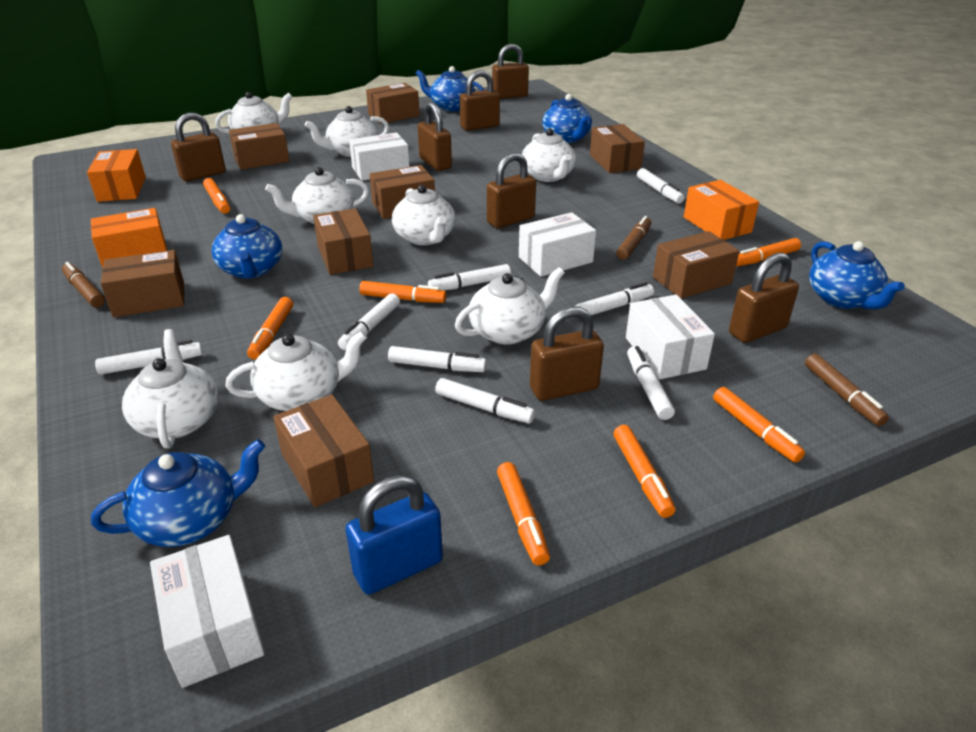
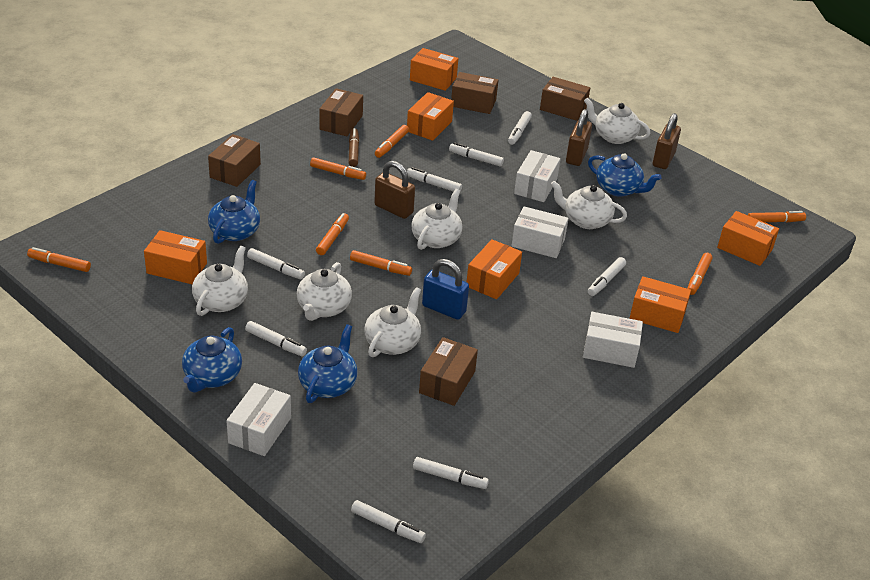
blue teapot: [91,439,265,547] [211,214,282,279] [415,66,484,111] [542,94,592,143] [809,241,905,309] = 5 -> [182,327,242,392] [208,180,260,244] [298,324,357,403] [588,153,662,197] = 4
brown box: [101,250,185,317] [229,123,289,170] [273,394,374,508] [313,208,373,275] [366,83,420,124] [370,165,435,219] [590,124,645,173] [653,231,739,299] = 8 -> [208,134,261,187] [319,88,363,136] [419,337,478,406] [451,72,498,114] [540,77,590,121] = 5
brown marker: [62,262,105,308] [616,216,651,260] [805,354,889,426] = 3 -> [349,128,359,167] = 1
brown padlock: [171,113,226,182] [418,102,452,171] [460,70,500,131] [487,153,536,228] [492,44,529,99] [530,307,604,401] [729,253,799,343] = 7 -> [374,161,415,219] [566,109,592,166] [653,113,681,169] = 3
orange box: [87,149,146,202] [91,208,167,268] [684,180,759,240] = 3 -> [144,230,207,284] [407,92,454,141] [410,48,458,91] [467,239,522,299] [629,276,691,333] [717,211,779,266] = 6
white teapot: [122,329,218,449] [215,92,292,134] [226,331,367,411] [265,167,369,224] [305,106,389,157] [392,185,455,245] [455,267,565,345] [521,128,576,182] = 8 -> [192,246,248,316] [297,262,352,321] [365,287,421,357] [411,189,462,250] [551,181,627,229] [584,98,650,144] = 6

